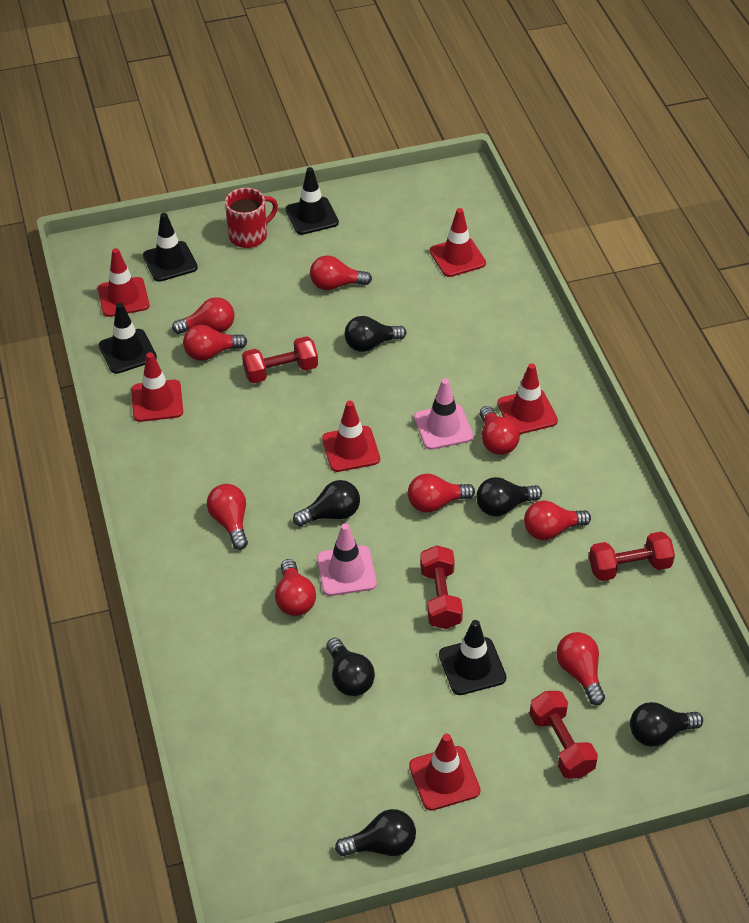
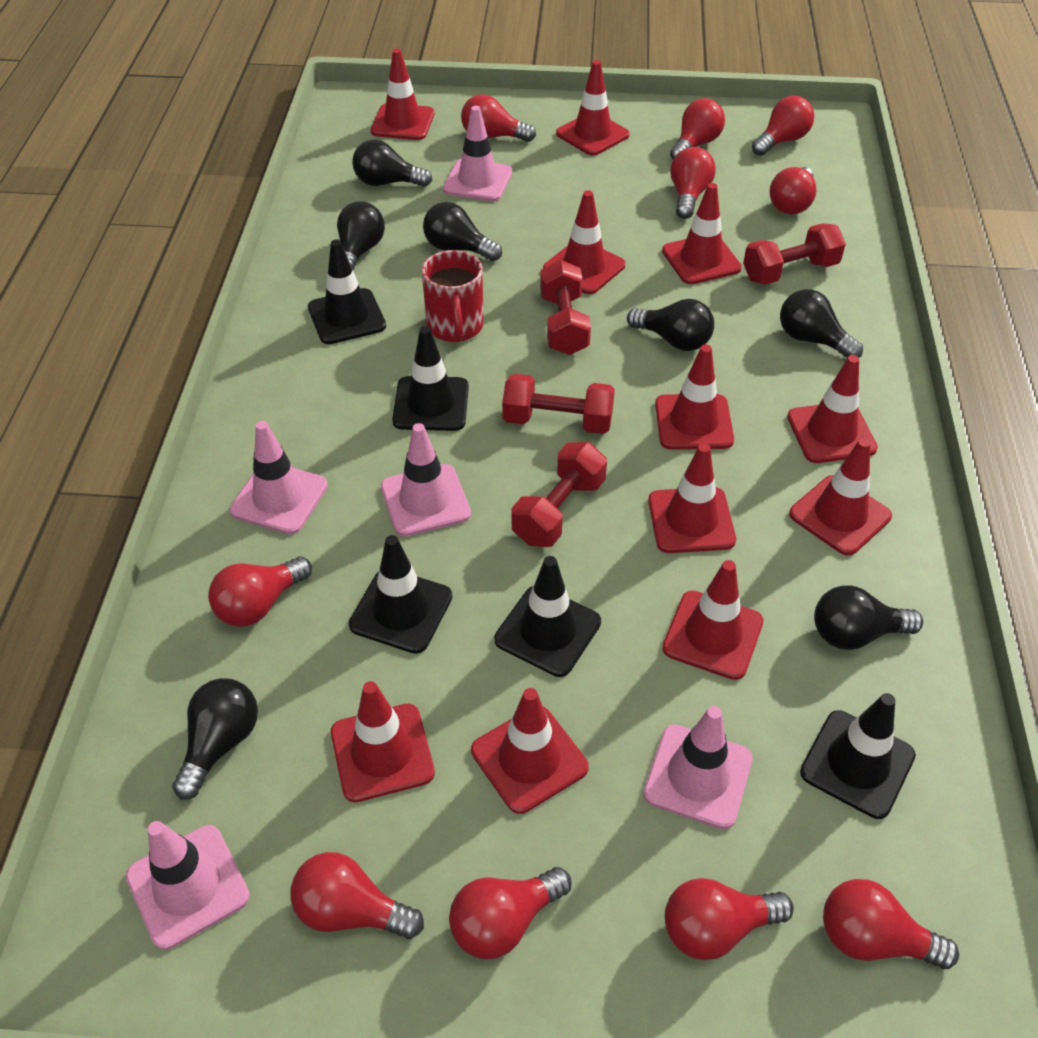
black light bulb: [293,480,360,526] [326,638,375,696] [335,809,416,856] [344,316,406,352] [476,477,542,516] [630,702,703,746] = 6 -> [172,678,258,799] [337,201,385,270] [352,140,432,187] [423,202,502,261] [627,299,714,351] [780,289,863,358] [814,585,923,650] = 7
black traffic cone: [99,303,157,374] [143,213,198,282] [286,167,339,235] [439,620,506,695] = 4 -> [308,239,386,344] [349,535,452,653] [392,326,469,431] [494,556,601,677] [800,693,916,819] = 5
pink traffic cone: [317,523,377,596] [414,378,473,450] = 2 -> [126,821,250,950] [230,421,328,535] [381,423,471,537] [443,106,512,201] [643,706,753,829] = 5
red light bulb: [172,297,235,334] [183,325,247,361] [207,484,248,550] [275,559,316,616] [310,255,372,290] [408,474,475,513] [480,406,520,455] [524,500,591,540] [556,632,605,705] = 9 -> [208,557,312,627] [291,852,424,939] [449,867,572,960] [461,94,536,142] [665,878,794,960] [670,98,725,159] [670,147,716,219] [752,96,814,156] [769,167,817,214] [823,879,959,969] = 10
red traffic cone: [98,248,150,317] [131,352,183,422] [322,401,380,472] [409,734,481,811] [430,208,486,277] [497,363,558,434] = 6 -> [331,681,435,802] [371,49,434,140] [471,688,589,814] [543,191,626,294] [556,60,630,156] [648,443,736,553] [655,345,734,450] [662,183,742,284] [662,560,764,680] [787,355,878,463] [789,438,892,556] = 11

